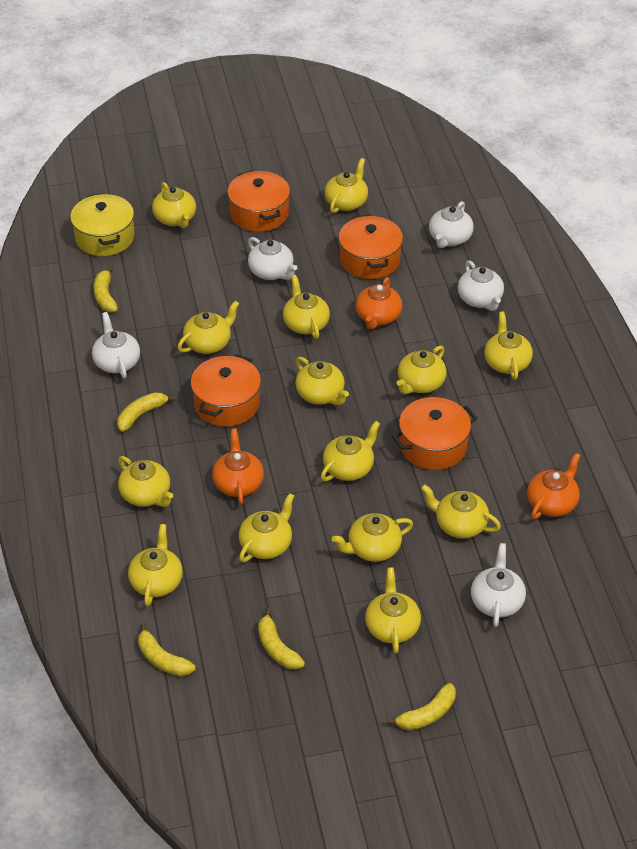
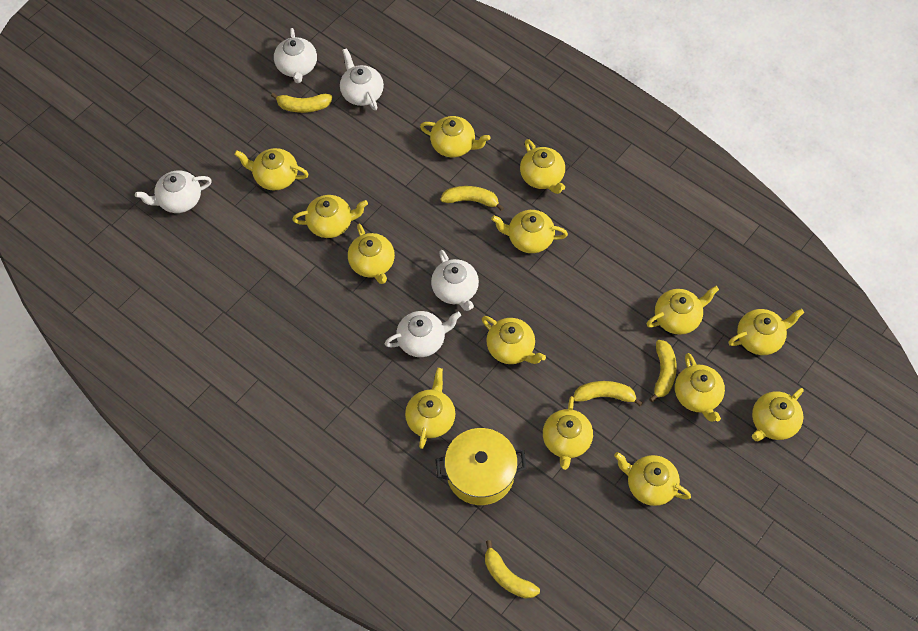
orange pot: [191,354,261,427] [227,170,290,232] [339,214,403,279] [392,397,477,470] = 4 -> none = 0
orange teapot: [212,429,264,505] [355,277,402,329] [527,453,581,519] = 3 -> none = 0

